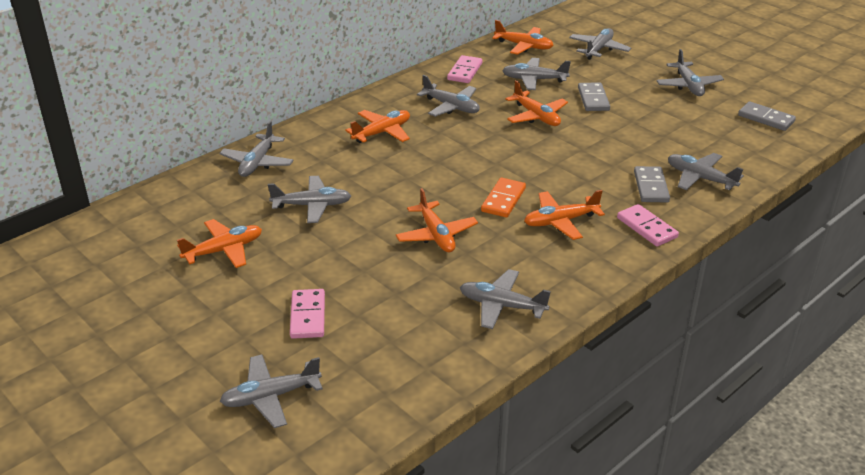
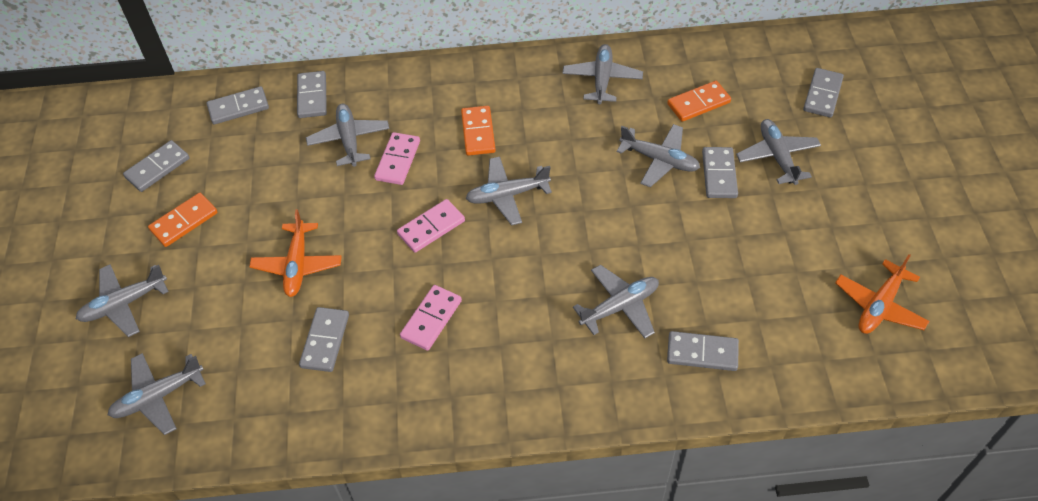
grey domino: [578,82,610,111] [634,166,670,202] [738,101,796,131] = 3 -> [123,140,189,192] [207,86,269,125] [297,71,327,118] [299,307,349,372] [667,331,739,371] [702,147,738,198] [803,68,844,118] = 7
grey plane: [219,121,294,177] [220,355,323,428] [268,176,351,223] [417,75,480,117] [460,269,551,329] [502,58,571,90] [569,28,631,60] [657,49,724,96] [668,153,744,190] = 9 -> [76,265,169,337] [108,353,206,435] [306,104,390,167] [466,157,552,226] [562,44,643,104] [573,265,659,338] [617,124,700,187] [736,119,821,185] = 8
orange domino: [481,178,526,217] = 1 -> [148,193,218,247] [461,106,496,156] [667,81,731,122] = 3
orange plane: [177,219,262,268] [345,110,410,143] [396,188,478,252] [492,20,553,55] [505,80,568,126] [524,190,605,240] = 6 -> [249,209,342,297] [835,254,929,334] = 2

